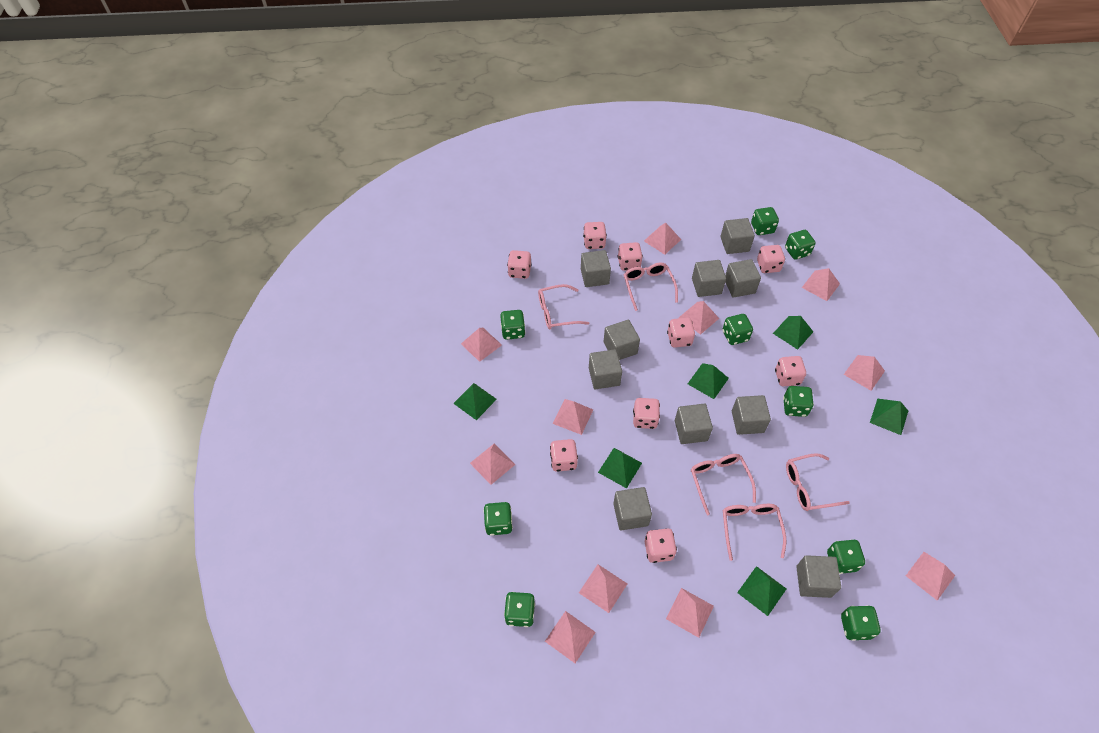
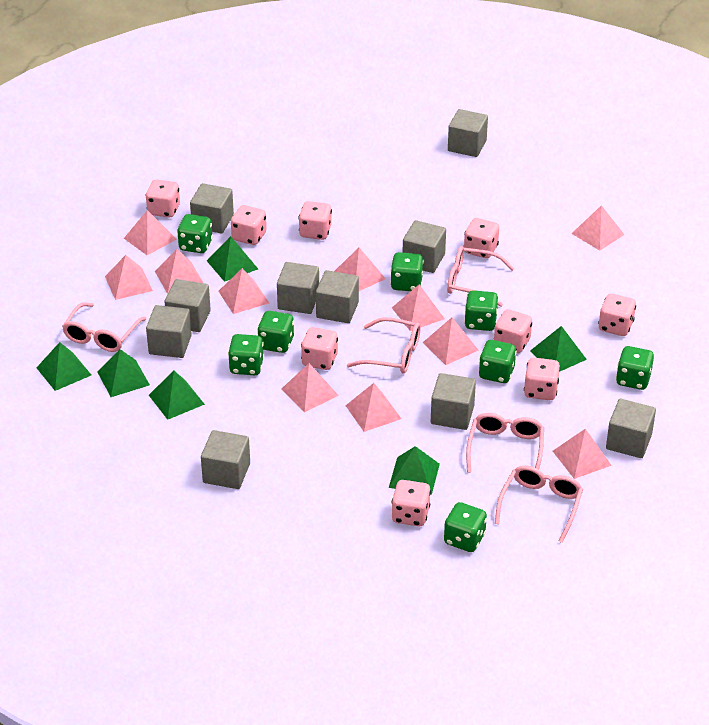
green dice: [483,502,513,536] [500,310,525,340] [504,592,535,627] [723,314,753,345] [751,207,779,235] [783,386,814,417] [785,230,815,260] [827,539,865,574] [841,605,881,641] = 9 -> [177,214,213,253] [228,334,264,375] [257,311,294,353] [390,252,424,291] [444,502,487,552] [464,290,499,331] [479,340,517,383] [616,346,654,390] = 8

